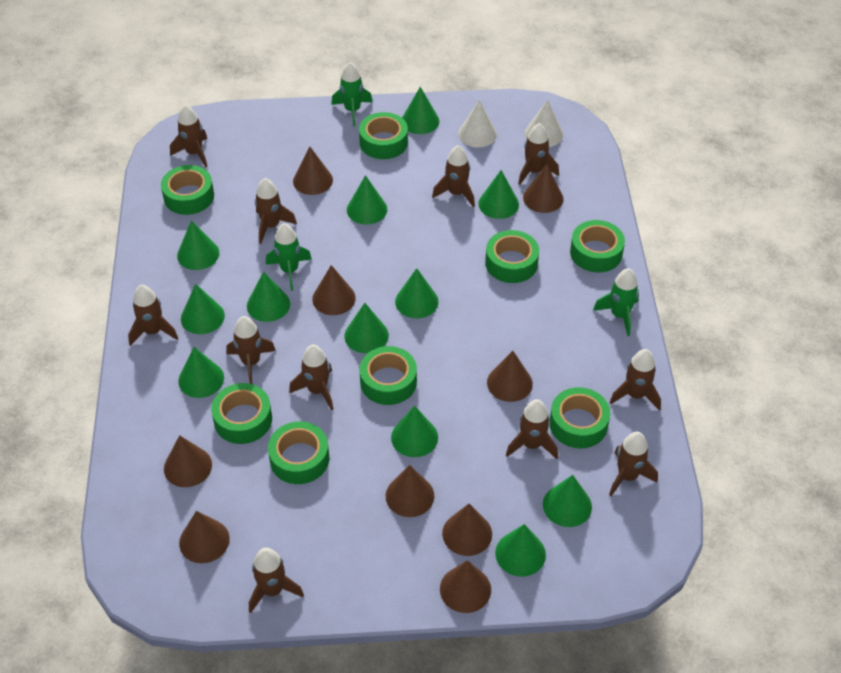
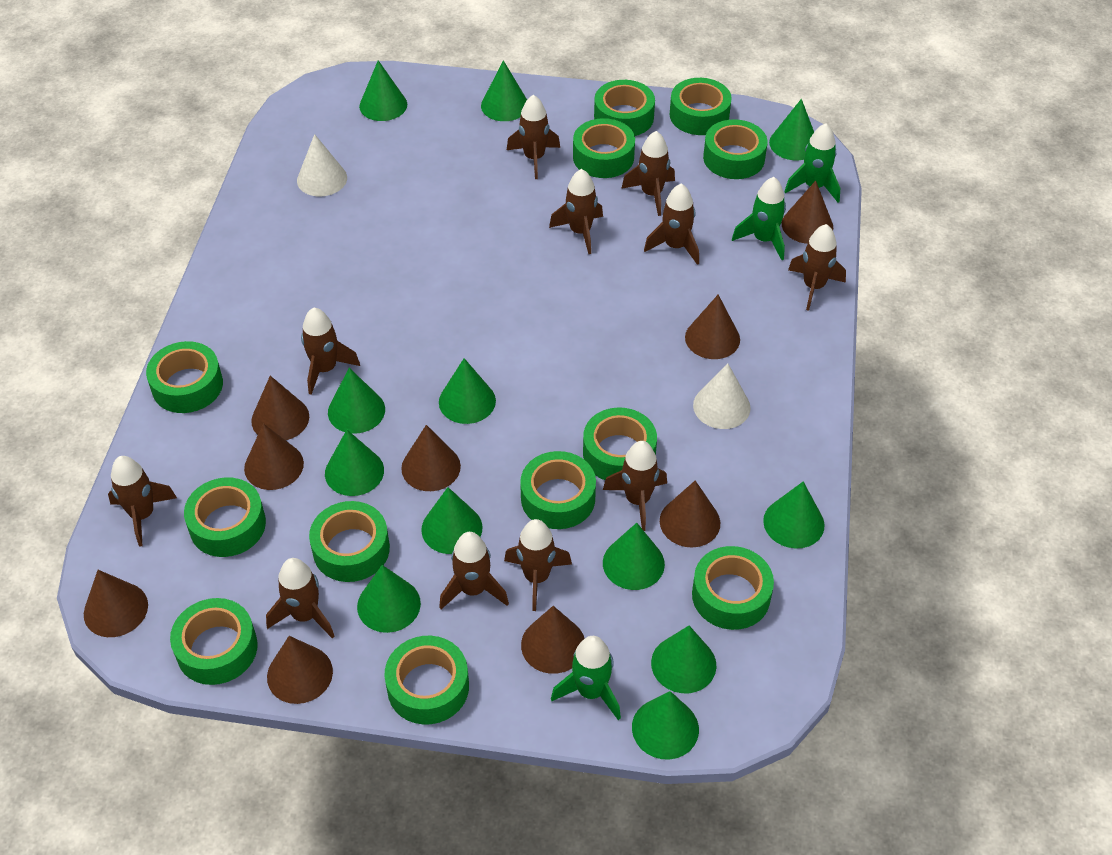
green tape: [161,165,214,215] [211,383,272,444] [268,421,329,484] [359,112,408,159] [359,346,417,405] [485,230,539,283] [549,387,610,448] [570,220,625,272] = 8 -> [146,341,223,413] [170,598,258,685] [184,477,266,557] [309,501,390,582] [384,636,469,724] [520,451,596,529] [573,118,635,178] [583,407,657,480] [594,80,655,136] [670,78,732,135] [692,546,774,630] [703,119,767,179] = 12

